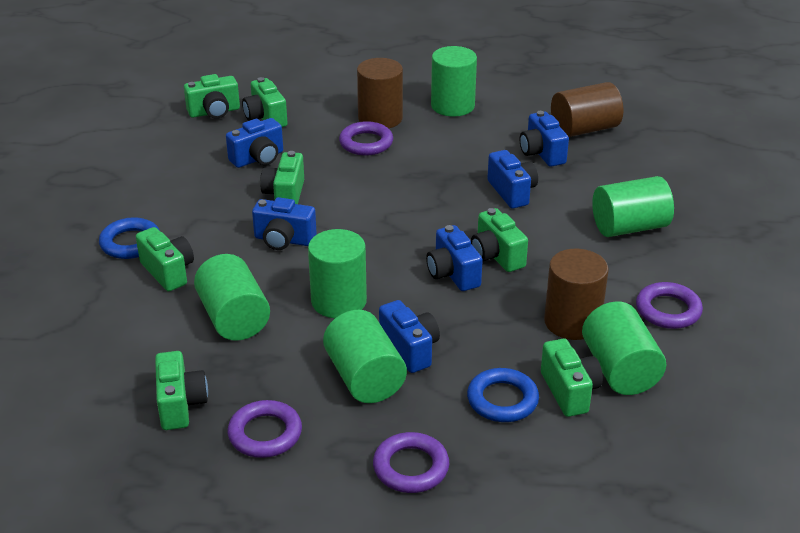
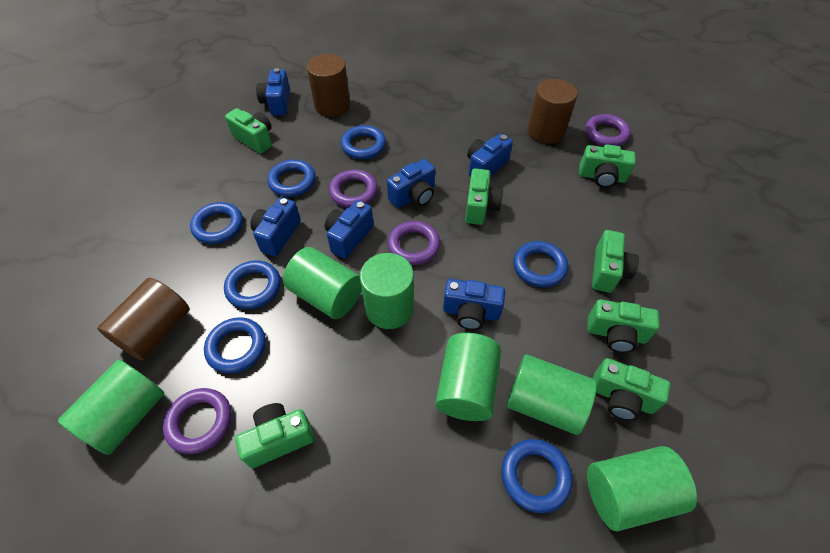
blue ring: [99,217,160,259] [467,368,539,422] = 2 -> [190,202,243,244] [204,317,266,374] [224,260,281,309] [267,160,316,197] [341,125,386,159] [502,439,573,513] [514,241,568,287] = 7

